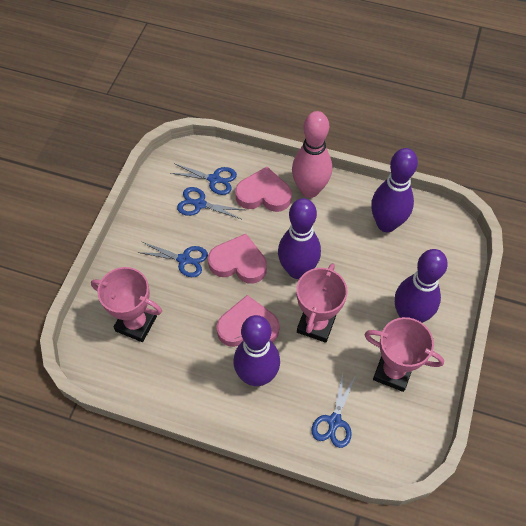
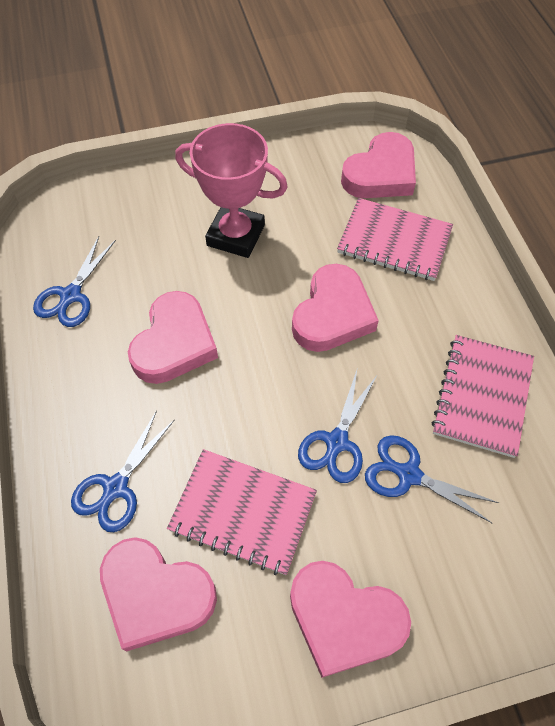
pink bowling pin: [292,111,332,198] = 1 -> none = 0
pink heart: [208,234,267,284] [216,295,280,347] [235,167,292,212] = 3 -> [100,537,217,651] [128,291,218,384] [290,561,411,678] [292,264,379,352] [341,132,416,198] = 5
pink notebook: none = 0 -> [167,449,317,575] [337,198,453,281] [431,335,534,458] = 3
pink trophy: [91,267,162,342] [297,263,347,343] [365,317,444,392] = 3 -> [175,123,288,258] = 1
purple bowling pin: [234,315,280,386] [278,198,321,279] [371,148,418,232] [395,249,448,323] = 4 -> none = 0

